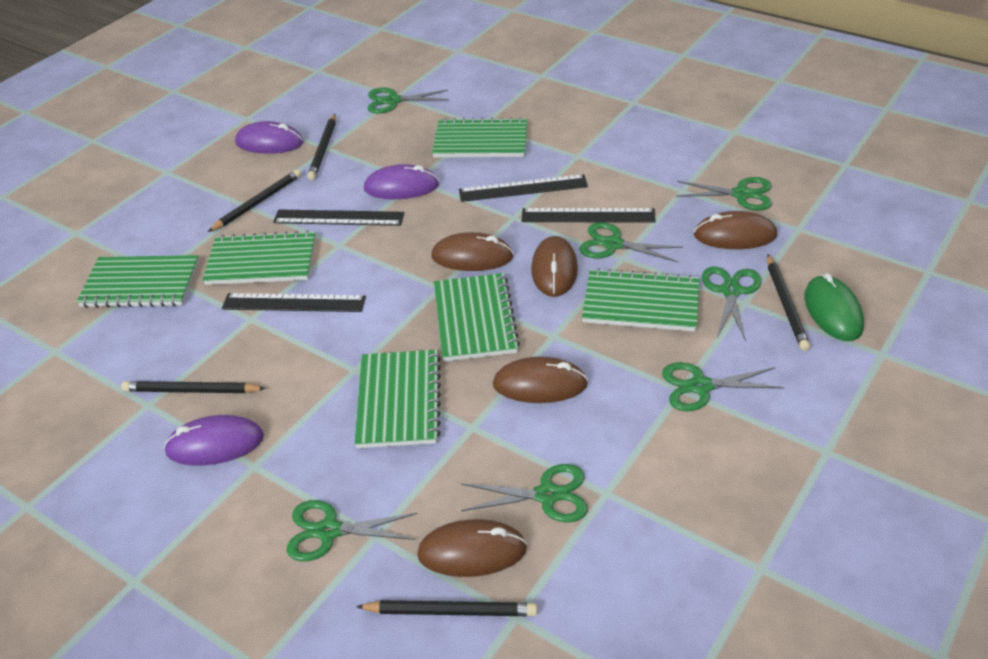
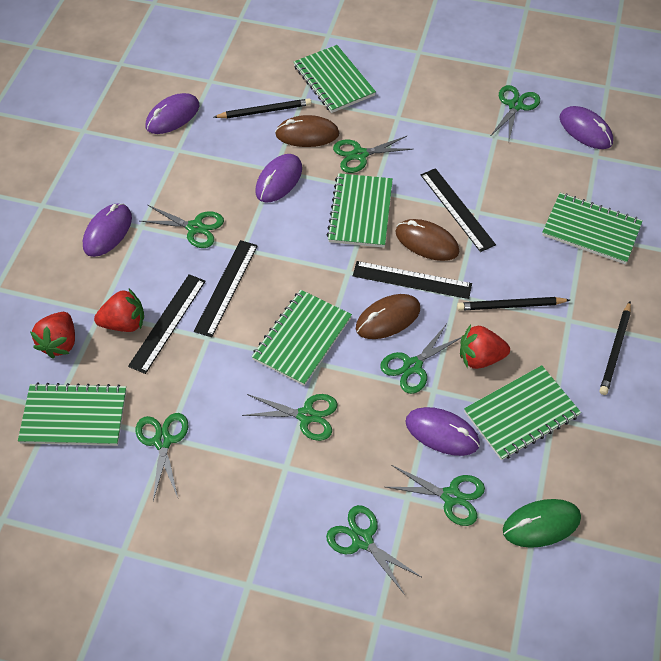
black pencil: [121,381,266,393] [208,169,301,232] [307,114,336,180] [356,600,537,616] [767,255,810,351] = 5 -> [214,98,311,118] [457,297,570,311] [599,301,631,395] = 3
brown mouse: [417,519,527,577] [431,232,514,271] [493,357,588,403] [531,236,578,297] [694,211,777,249] = 5 -> [275,115,339,147] [356,294,420,339] [395,219,460,261] = 3
green scissors: [287,500,417,561] [368,88,449,114] [461,464,588,522] [579,222,683,262] [662,362,784,411] [676,177,772,211] [702,267,761,341] = 7 -> [136,413,188,501] [140,205,224,248] [242,394,337,441] [326,505,421,595] [333,136,413,173] [380,325,461,394] [386,465,485,526] [491,85,540,140] = 8
purple mouse: [164,415,264,466] [235,121,304,154] [364,164,439,199] = 3 -> [83,203,132,257] [146,93,199,134] [255,154,302,203] [405,407,480,456] [560,106,613,149] = 5
red strawberry: none = 0 -> [30,312,75,358] [94,289,144,332] [460,325,510,369] = 3

